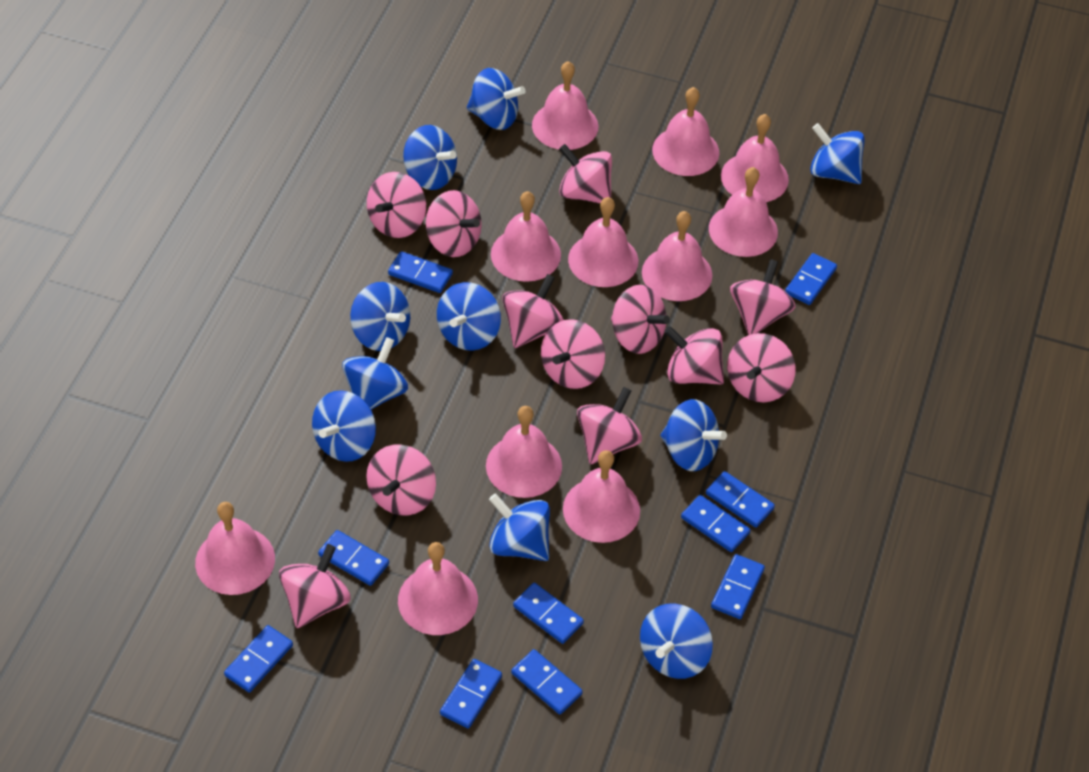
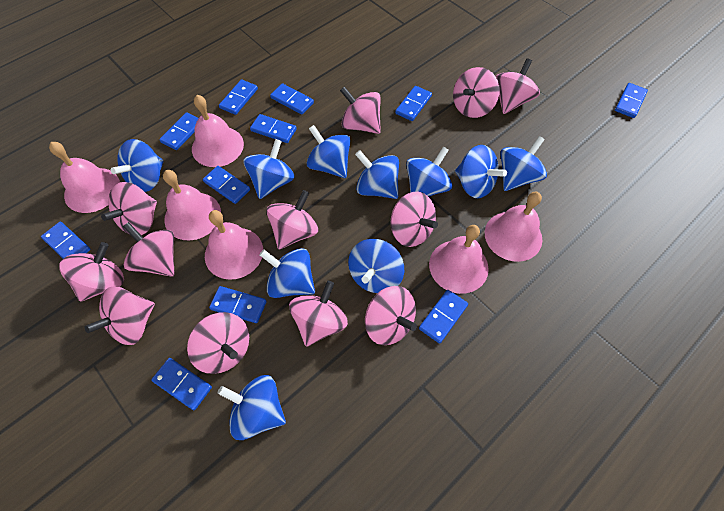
blue domino: [224,625,293,692] [318,530,389,586] [388,251,453,293] [440,659,502,728] [511,649,583,714] [513,583,584,644] [681,495,750,552] [706,471,775,528] [711,554,765,619] [785,253,837,305] = 10 -> [41,222,90,259] [151,358,212,410] [159,112,198,150] [203,166,250,204] [209,286,267,323] [219,79,258,115] [250,114,297,143] [270,83,314,114] [395,86,432,121] [419,290,468,344] [615,83,648,118] = 11
pink bell: [195,502,275,595] [398,542,478,635] [486,406,562,498] [491,191,561,282] [532,61,598,150] [563,450,640,543] [568,197,638,287] [642,211,712,301] [652,87,719,176] [709,167,778,257] [721,114,789,202] = 11 -> [49,142,120,213] [163,170,221,241] [192,95,244,167] [205,210,263,280] [429,225,489,294] [485,192,542,262] = 6

